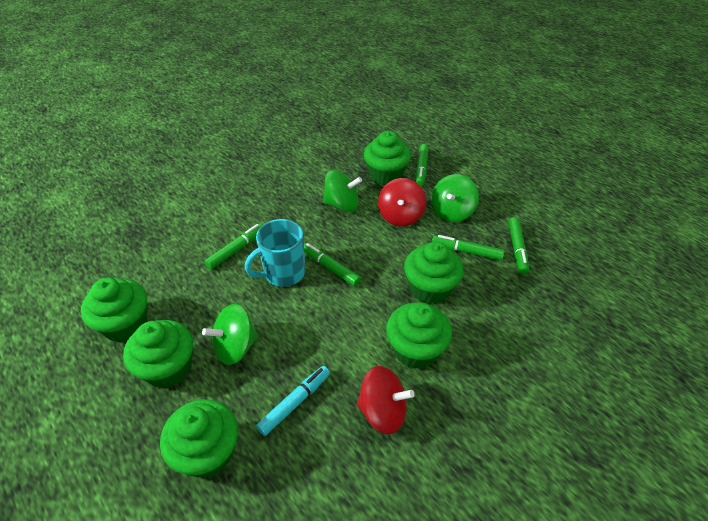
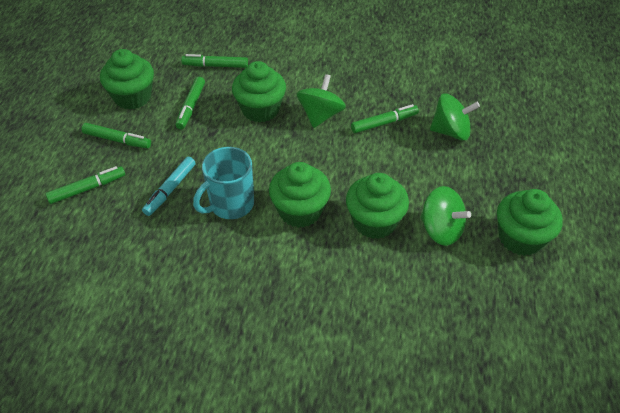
green cupcake: [81,277,147,342] [123,320,193,388] [160,399,238,478] [364,131,411,185] [386,302,452,369] [404,242,463,304] = 6 -> [100,49,154,110] [232,61,286,122] [269,162,331,228] [346,173,409,239] [497,189,563,256] = 5
red spinning top: [357,366,415,434] [378,178,426,226] = 2 -> none = 0

